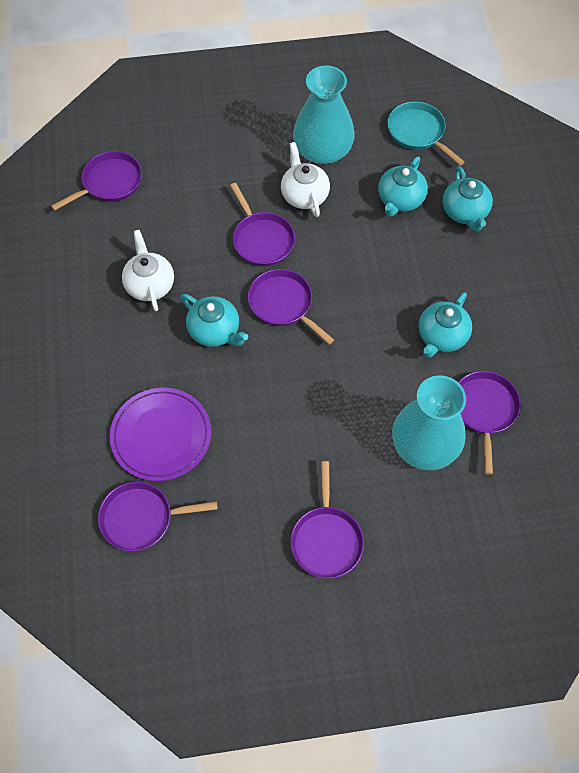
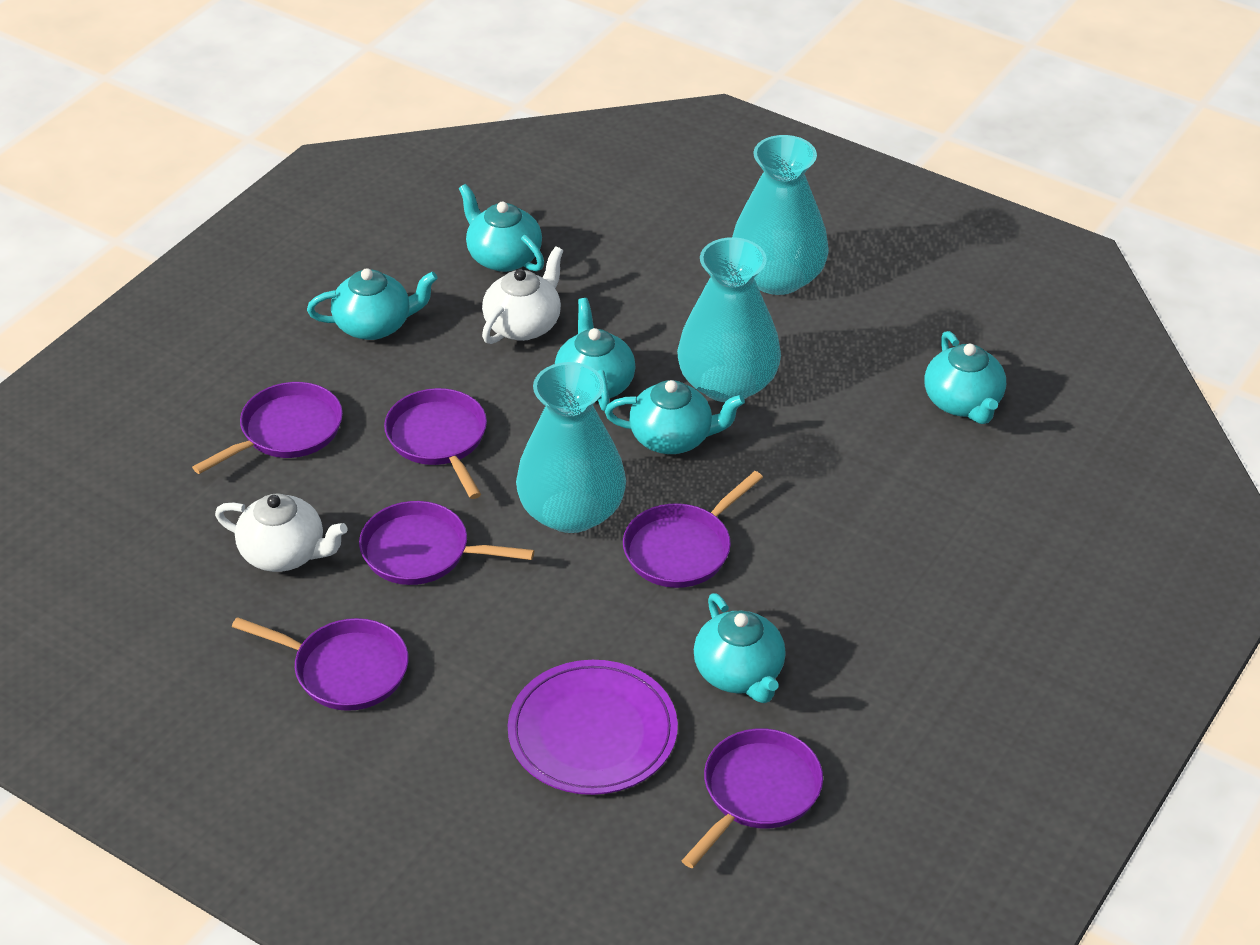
turquoise pan: [387,102,465,166] = 1 -> none = 0
turquoise teapot: [181,294,248,347] [378,157,428,217] [418,292,472,358] [442,166,493,232] = 4 -> [307,268,438,340] [459,184,544,272] [555,298,636,411] [605,380,745,454] [694,593,786,703] [925,331,1006,424] = 6
turquoise vase: [293,66,355,164] [392,376,466,470] = 2 -> [516,362,626,533] [677,237,781,402] [732,135,829,295] = 3

